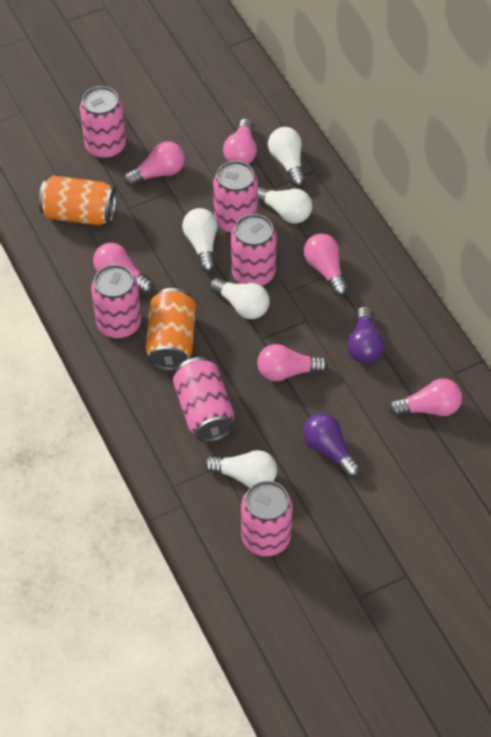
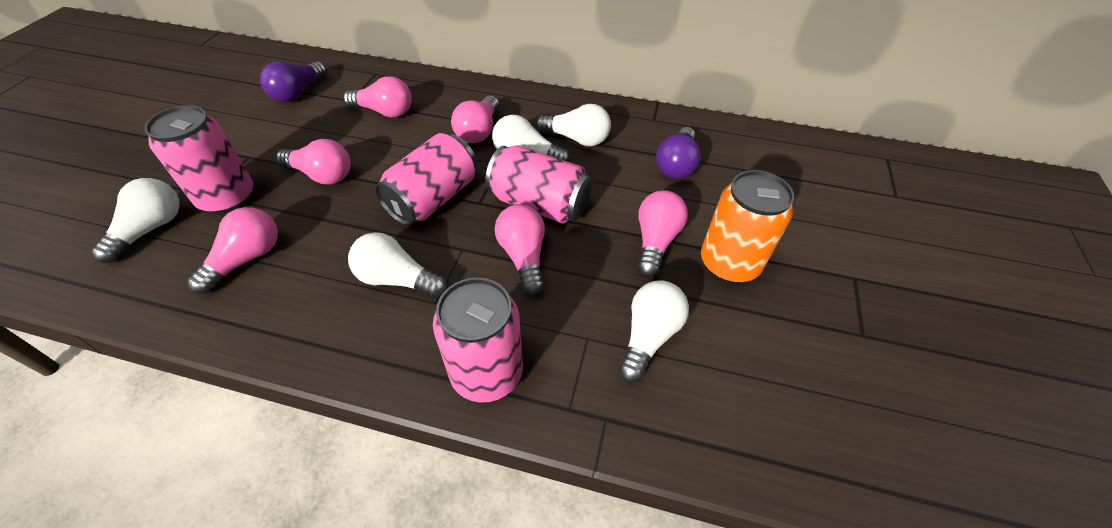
orange can: [39,175,116,225] [146,288,196,371] = 2 -> [701,170,794,283] = 1
pink can: [80,86,126,159] [91,265,141,339] [173,357,234,442] [213,161,258,233] [231,214,277,286] [241,481,293,556] = 6 -> [144,105,253,214] [374,133,477,226] [433,278,523,403] [485,145,592,224] = 4

